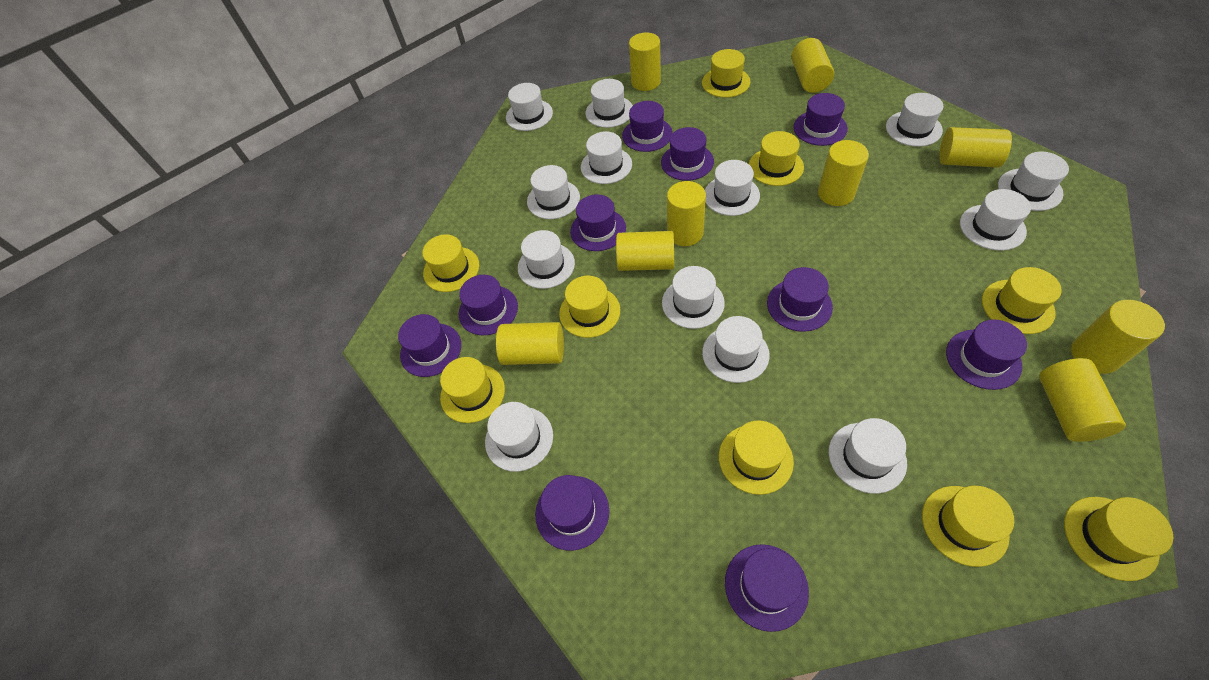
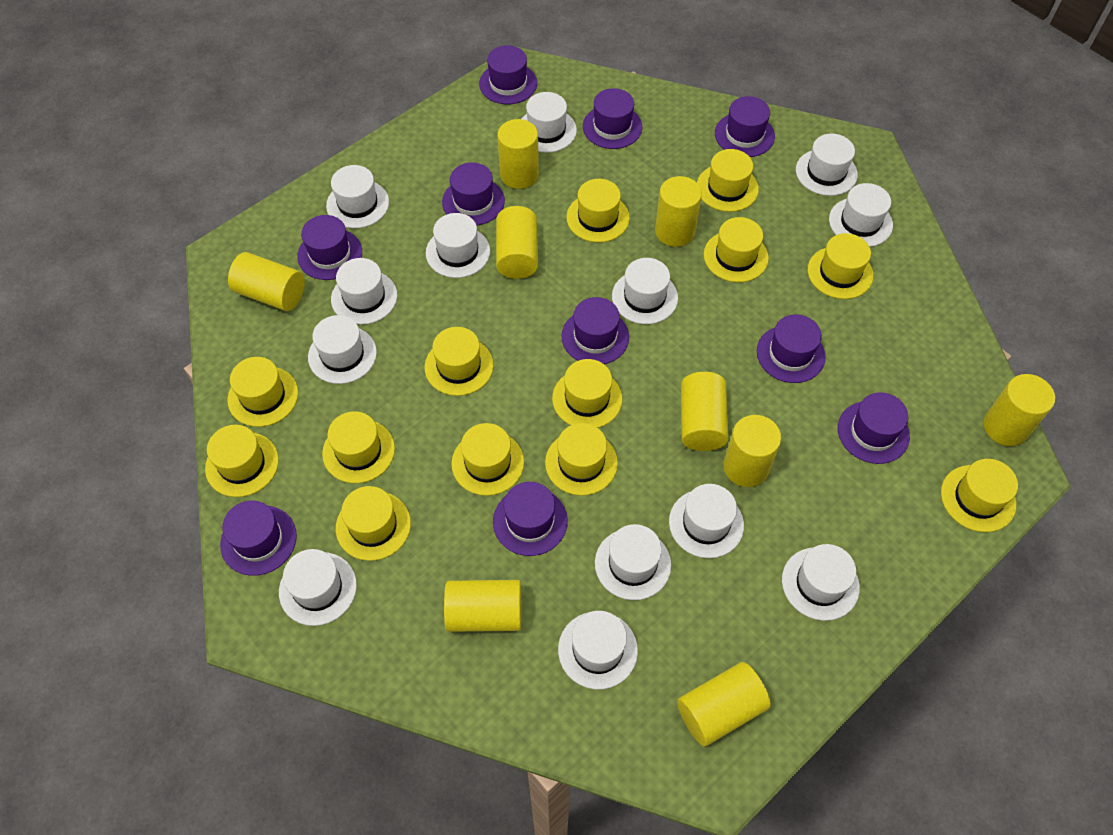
yellow hat: [422,234,479,292] [440,357,505,423] [559,276,620,338] [702,49,750,98] [719,420,794,495] [749,131,804,186] [922,486,1014,567] [982,267,1062,334] [1064,497,1173,581] = 9 -> [205,425,279,497] [227,357,298,427] [322,411,395,483] [336,486,411,561] [424,327,493,396] [451,423,524,496] [545,423,618,496] [552,359,622,428] [566,179,630,243] [697,149,759,212] [704,217,769,282] [808,233,873,299] [941,459,1018,532] = 13

